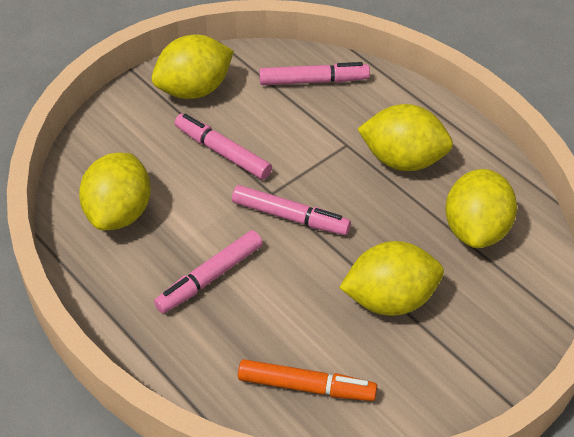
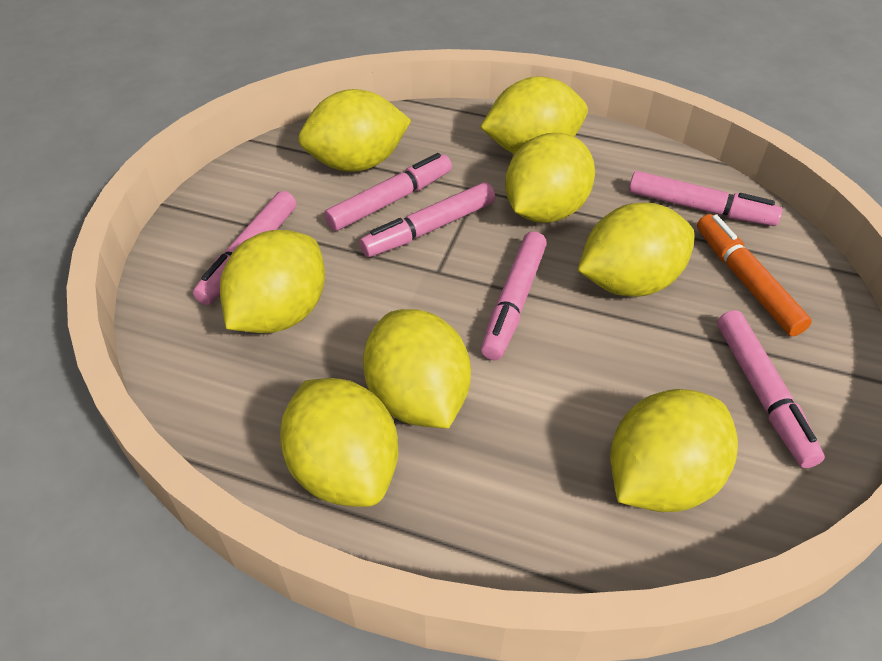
pink marker: [154,230,263,313] [175,114,272,180] [232,185,351,235] [259,62,370,85] = 4 -> [193,191,296,305] [324,153,452,231] [359,182,495,257] [481,231,547,361] [629,171,783,226] [717,310,825,468] = 6
yellow lemon: [79,153,151,230] [152,35,234,99] [339,241,444,316] [358,104,453,171] [445,169,517,248] = 5 -> [220,230,325,333] [280,378,399,507] [298,89,411,172] [363,309,471,428] [480,76,588,154] [505,133,595,223] [578,202,695,297] [610,389,738,512] = 8

